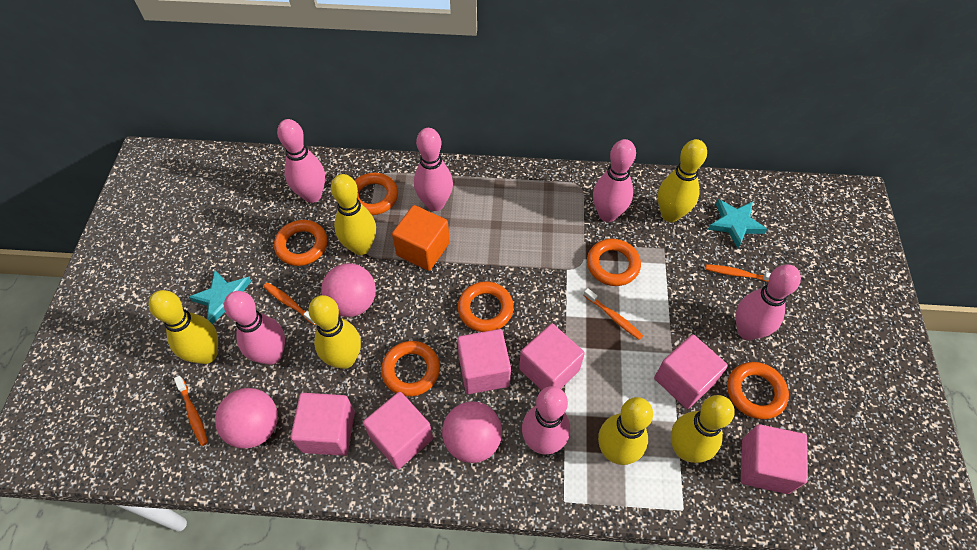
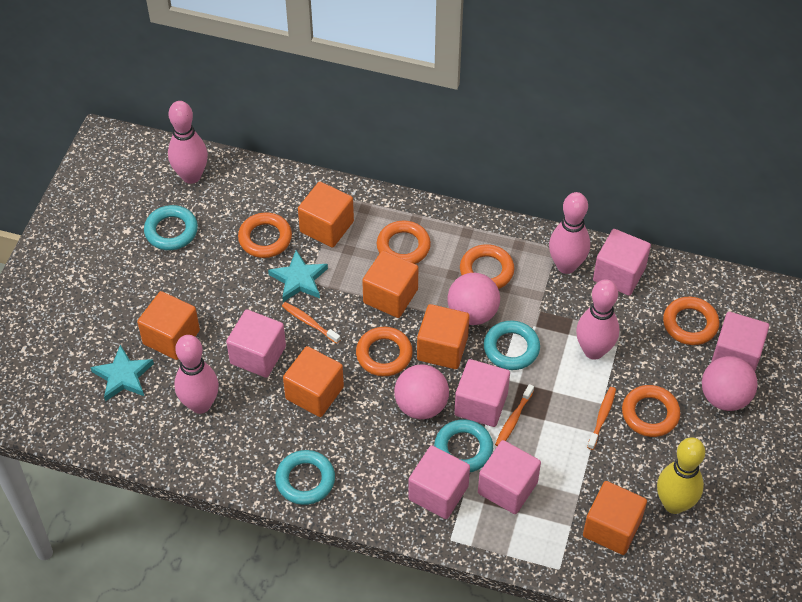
orange cube: [392,205,450,271] = 1 -> [137,291,200,360] [283,346,344,417] [298,182,354,248] [362,251,418,318] [417,304,470,369] [583,481,647,555] = 6
orange toothbrush: [174,376,208,446] [263,283,316,325] [584,288,643,340] [705,264,771,282] = 4 -> [282,302,341,344] [495,384,534,446] [587,387,616,450] = 3
pink bowling pin: [224,291,285,365] [277,119,325,203] [414,128,453,211] [522,386,570,455] [593,139,636,222] [736,265,801,340] = 6 -> [168,101,208,184] [174,335,219,414] [549,192,590,274] [576,279,619,360] = 4
turquoise ring: none = 0 -> [144,205,198,250] [275,450,335,505] [434,419,493,472] [484,321,540,370] = 4
yellow bowling pin: [149,290,218,364] [308,295,361,369] [331,174,376,255] [598,397,653,465] [658,139,707,222] [671,395,735,463] = 6 -> [657,437,705,514] = 1

